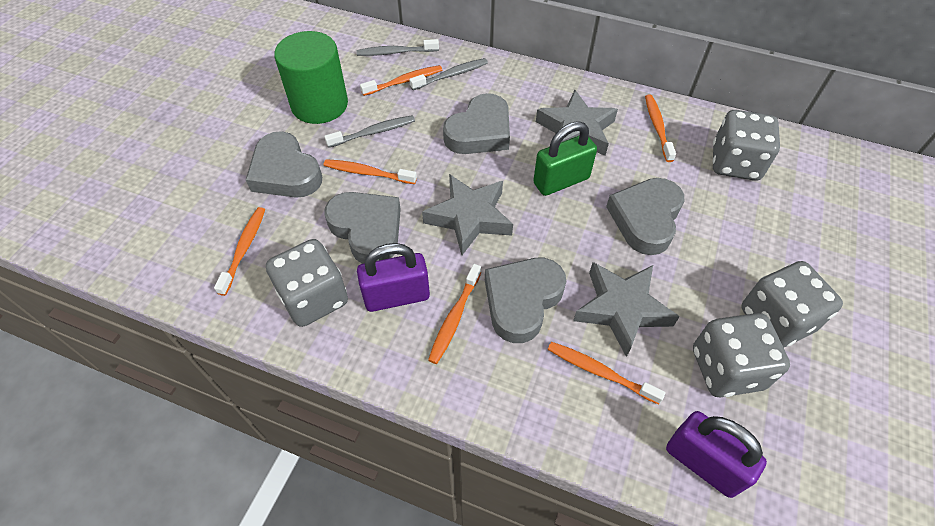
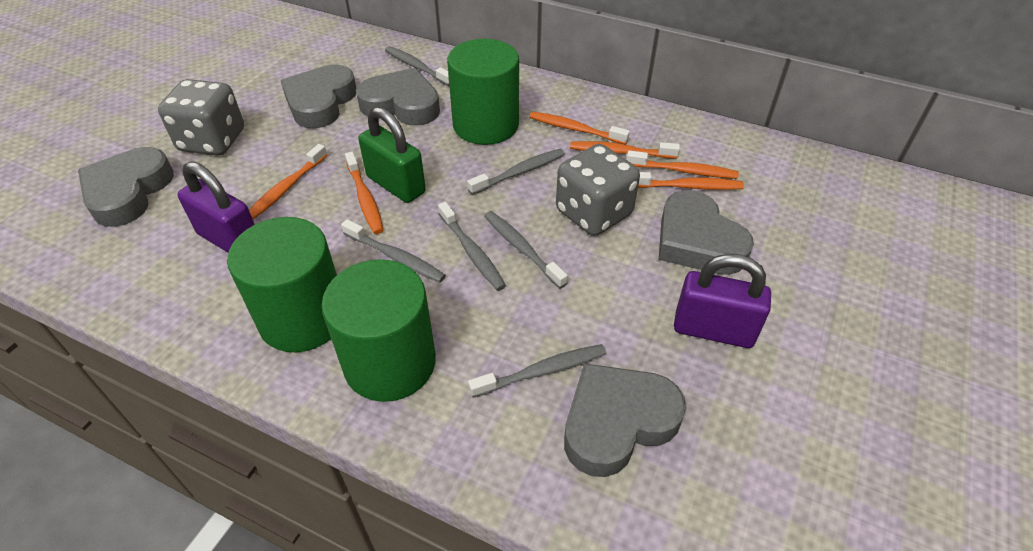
green cylinder: [274,31,348,124] = 1 -> [227,217,337,352] [321,259,436,402] [447,39,519,145] = 3
grey dice: [266,239,348,327] [693,313,790,397] [712,110,780,181] [741,261,843,348] = 4 -> [158,79,244,155] [556,144,640,236] = 2
grey star: [422,174,513,255] [536,90,618,156] [573,262,680,357] = 3 -> none = 0
grey toothbrush: [324,115,415,148] [357,39,439,56] [409,58,488,90] = 3 -> [341,219,446,282] [385,46,449,86] [438,202,506,291] [467,149,565,195] [468,344,606,398] [484,211,568,289] = 6

